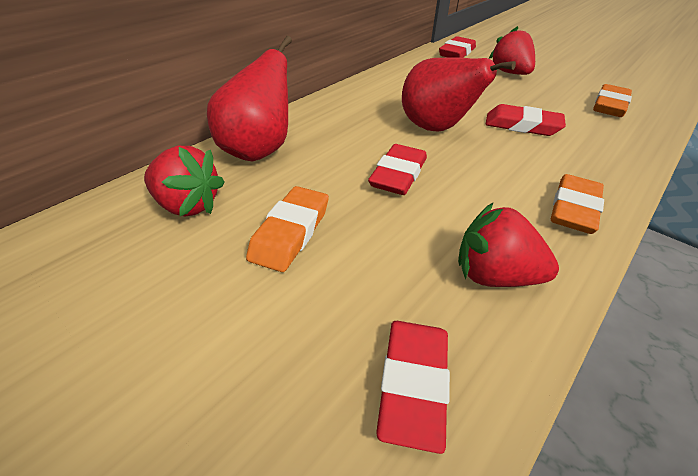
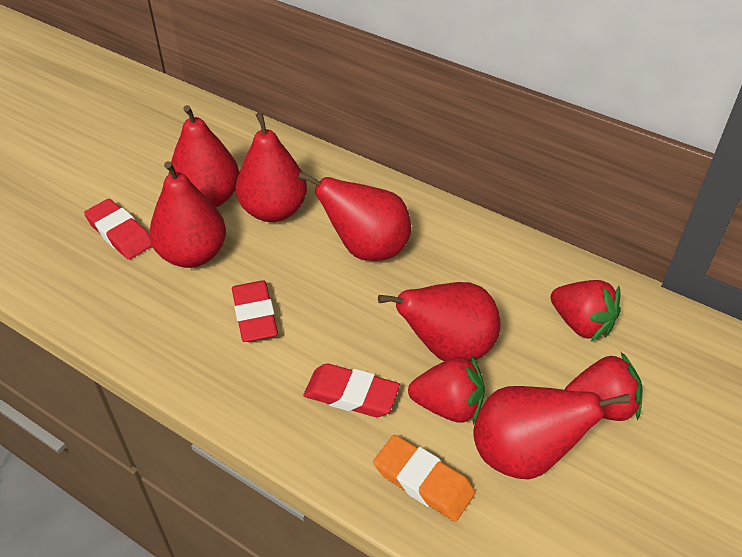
orange eraser: [246,186,329,272] [551,174,604,234] [593,84,632,117] = 3 -> [373,435,475,522] = 1
red eraser: [368,144,427,195] [376,321,450,454] [439,36,476,58] [485,104,566,136] = 4 -> [84,199,152,260] [232,280,278,342] [303,363,400,417] = 3
red pear: [207,36,292,161] [402,57,516,132] = 2 -> [149,161,226,268] [169,105,239,207] [236,112,307,222] [298,172,411,261] [378,282,501,362] [473,386,630,479] = 6

